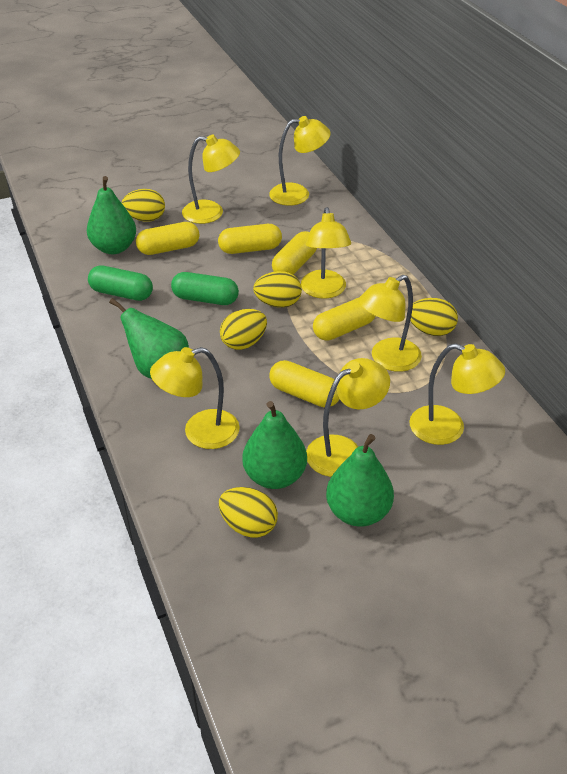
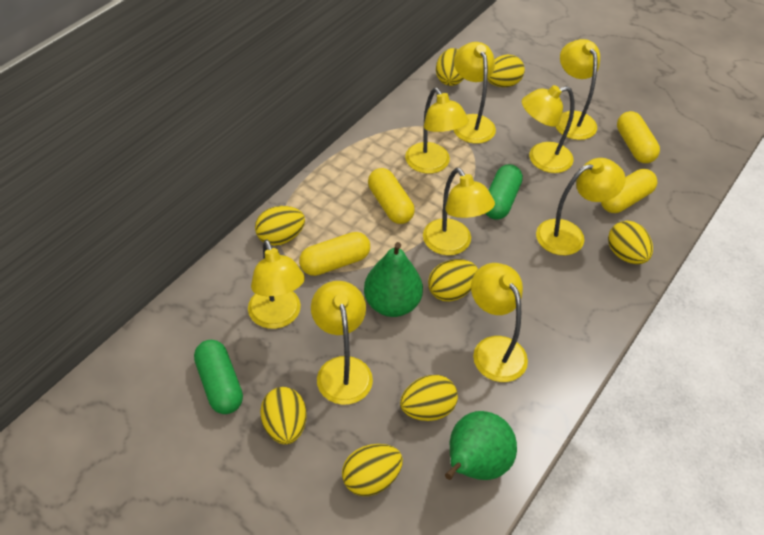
green pear: [87,176,136,254] [109,298,189,379] [242,401,307,489] [326,434,394,527] = 4 -> [364,242,423,317] [445,411,517,480] = 2
yellow capsule: [136,222,200,255] [218,224,282,254] [269,360,339,408] [272,231,317,275] [313,298,376,341] = 5 -> [299,232,370,276] [368,168,415,224] [601,169,657,213] [617,111,660,163] = 4
yellow egg: [122,189,165,222] [219,487,278,538] [220,309,267,350] [253,271,302,308] [410,298,458,336] = 5 -> [255,206,305,246] [260,387,307,444] [342,444,403,496] [400,375,458,421] [428,259,478,302] [436,48,464,86] [487,54,525,87] [608,221,653,264] = 8
yellow lamp: [150,347,240,449] [182,135,240,224] [269,116,331,206] [301,207,351,299] [306,358,390,477] [358,275,422,372] [409,343,505,445] = 7 -> [248,239,305,329] [311,281,373,405] [405,88,469,174] [423,168,495,255] [454,42,496,144] [471,263,528,382] [522,85,574,173] [536,158,626,255] [555,39,600,140] = 9

